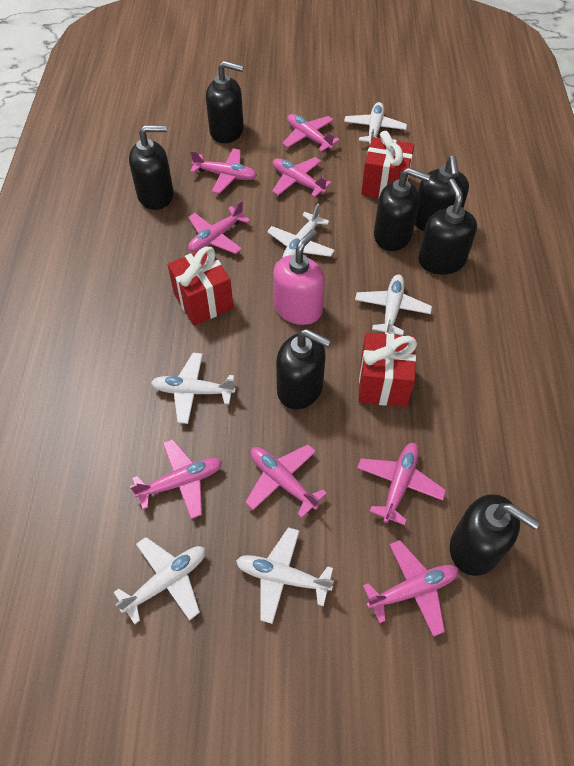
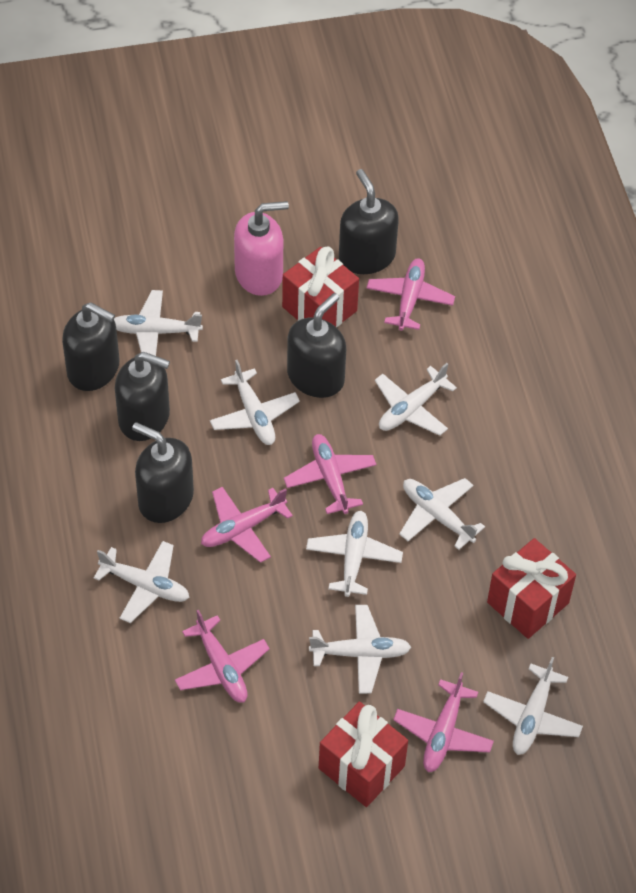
black soap dispenser: [129,125,173,210] [206,61,244,143] [276,329,331,409] [374,168,430,251] [415,155,469,231] [418,179,477,275] [450,494,540,576] = 7 -> [62,302,119,391] [115,352,170,441] [132,422,194,523] [287,293,346,398] [339,169,399,274] = 5
pink plane: [130,439,222,519] [188,200,251,254] [190,148,257,194] [245,444,327,518] [272,157,332,197] [282,114,340,152] [357,443,446,525] [363,540,459,637] = 8 -> [175,610,270,703] [201,487,293,563] [284,434,377,514] [366,258,455,331] [393,672,494,772] = 5
white plane: [114,537,206,624] [151,353,236,424] [236,527,334,624] [267,203,335,258] [344,102,407,144] [355,275,432,335] = 6 -> [94,541,189,623] [114,290,203,356] [210,360,300,445] [306,511,403,597] [309,605,411,694] [375,363,457,436] [399,478,485,550] [483,657,583,755] = 8

